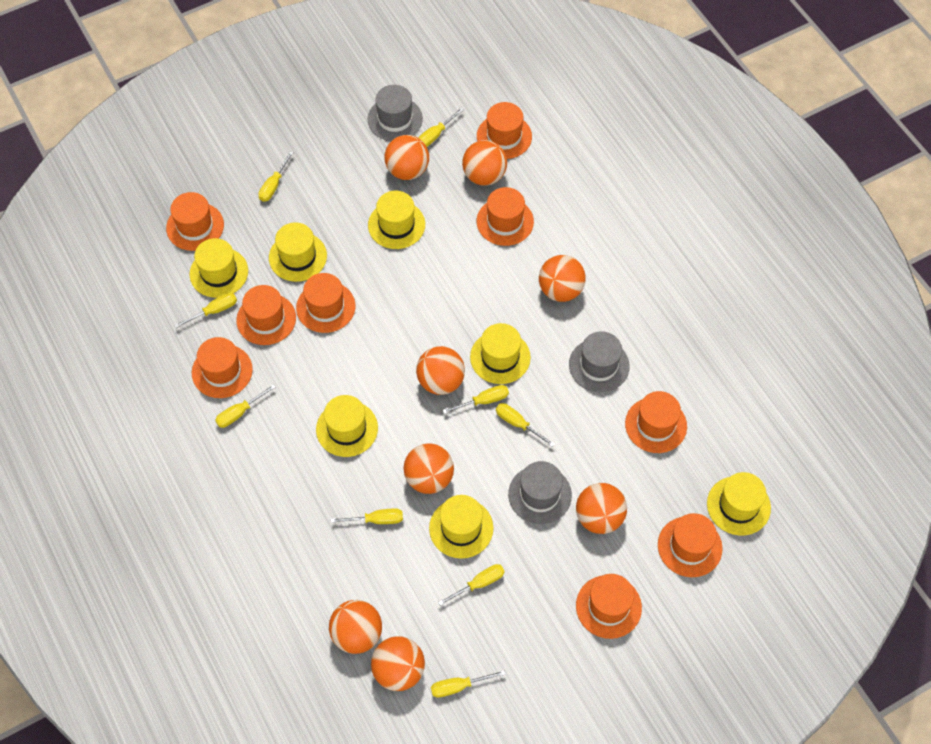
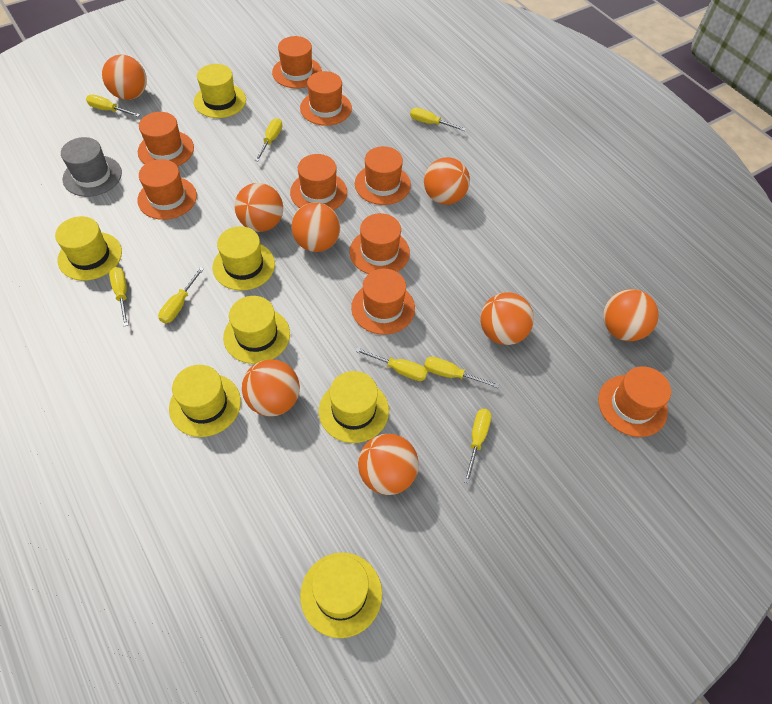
grey hat: [368,85,423,141] [508,461,572,524] [569,331,630,392] = 3 -> [61,137,122,197] = 1
yellow screwdriver: [174,293,237,328] [215,384,276,428] [259,151,294,202] [331,508,403,524] [418,108,464,147] [431,670,506,698] [438,564,505,606] [442,385,509,414] [496,403,555,447] = 9 -> [86,95,140,117] [109,267,128,326] [158,267,204,323] [255,118,282,162] [355,348,428,381] [410,108,466,131] [424,357,499,388] [464,409,491,484] = 8

